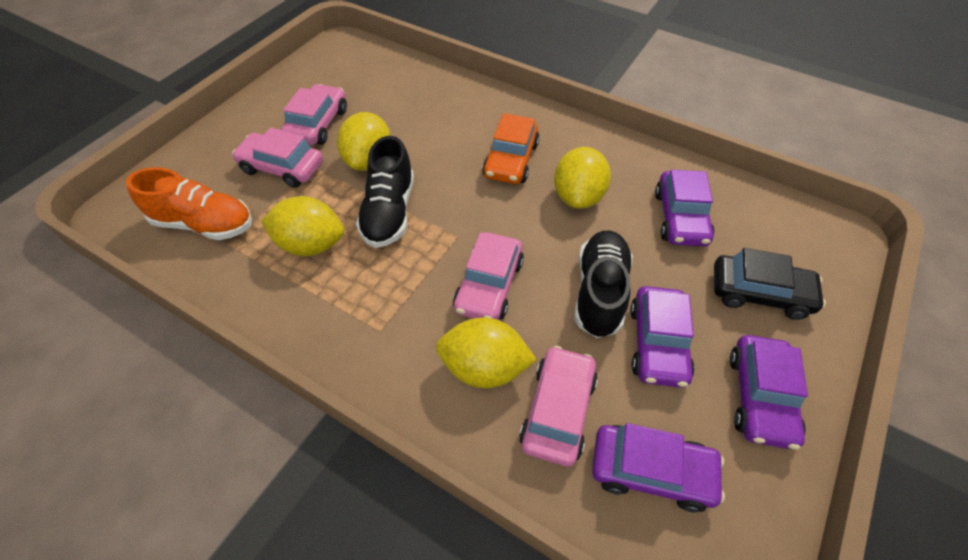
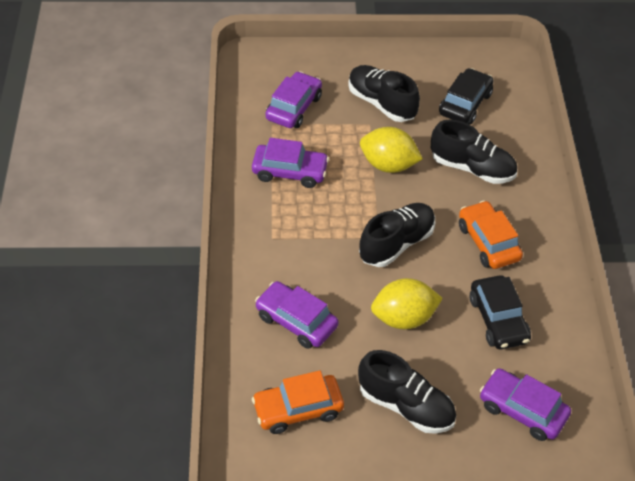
black car: [714,248,826,320] = 1 -> [439,68,494,124] [470,275,531,349] = 2
black shoe: [356,136,414,248] [574,231,633,338] = 2 -> [348,65,420,122] [358,350,456,434] [359,203,435,267] [431,120,517,184] = 4
orange car: [482,113,540,184] = 1 -> [252,370,344,434] [459,201,523,269] = 2
orange shoe: [126,167,252,240] = 1 -> none = 0
pink car: [232,127,323,188] [281,84,347,145] [453,232,524,320] [519,346,598,467] = 4 -> none = 0
yellow lemon: [261,196,344,256] [337,112,391,171] [436,317,537,388] [554,147,611,209] = 4 -> [360,127,423,173] [371,278,443,329] = 2

